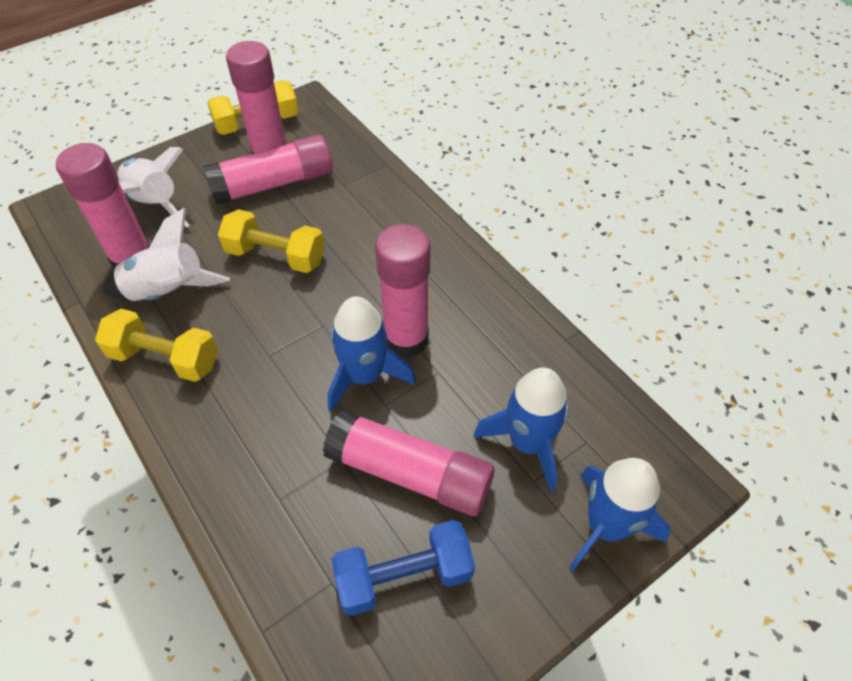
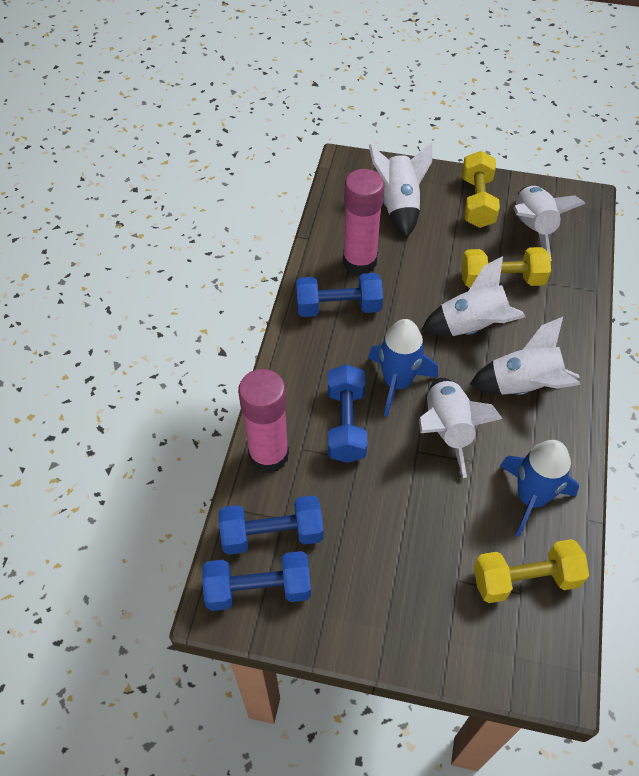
blue dumbbell: [332,520,475,616] = 1 -> [202,551,311,611] [219,495,324,555] [296,273,383,317] [328,364,368,463] = 4
blue rocket: [328,296,416,412] [474,367,569,492] [569,458,671,571] = 3 -> [368,319,438,417] [500,440,579,537] = 2
pink glue stick: [56,143,150,269] [203,134,333,205] [226,41,287,154] [323,409,494,516] [375,224,430,358] = 5 -> [238,369,289,473] [343,169,384,275] = 2
white rocket: [103,208,230,301] [117,147,190,227] = 2 -> [369,143,432,237] [419,378,503,478] [421,256,525,336] [469,317,581,395] [513,186,586,261] = 5

